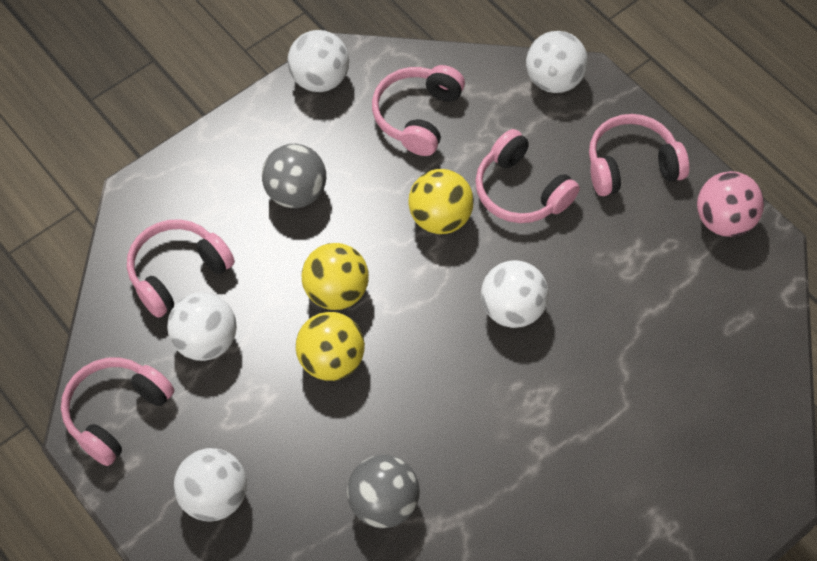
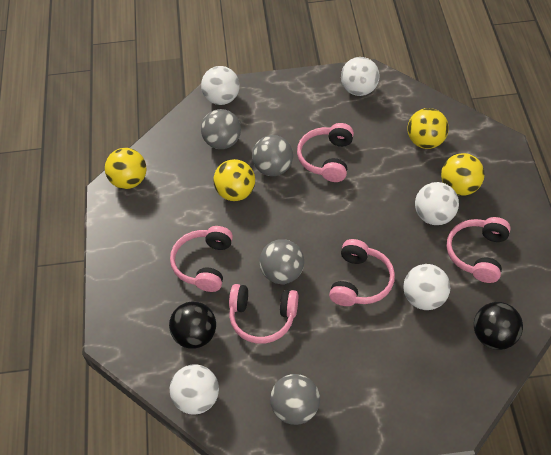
black ball: none = 0 -> [169,302,216,349] [474,302,523,350] = 2
grey ball: [262,144,326,208] [347,455,420,528] = 2 -> [201,109,241,149] [252,135,293,176] [259,239,304,284] [270,374,320,425] = 4
pink ball: [697,171,764,237] = 1 -> none = 0
yellow ball: [296,312,365,381] [302,243,369,310] [408,169,474,234] = 3 -> [105,148,146,189] [213,159,255,201] [407,108,449,149] [441,153,485,196] = 4

